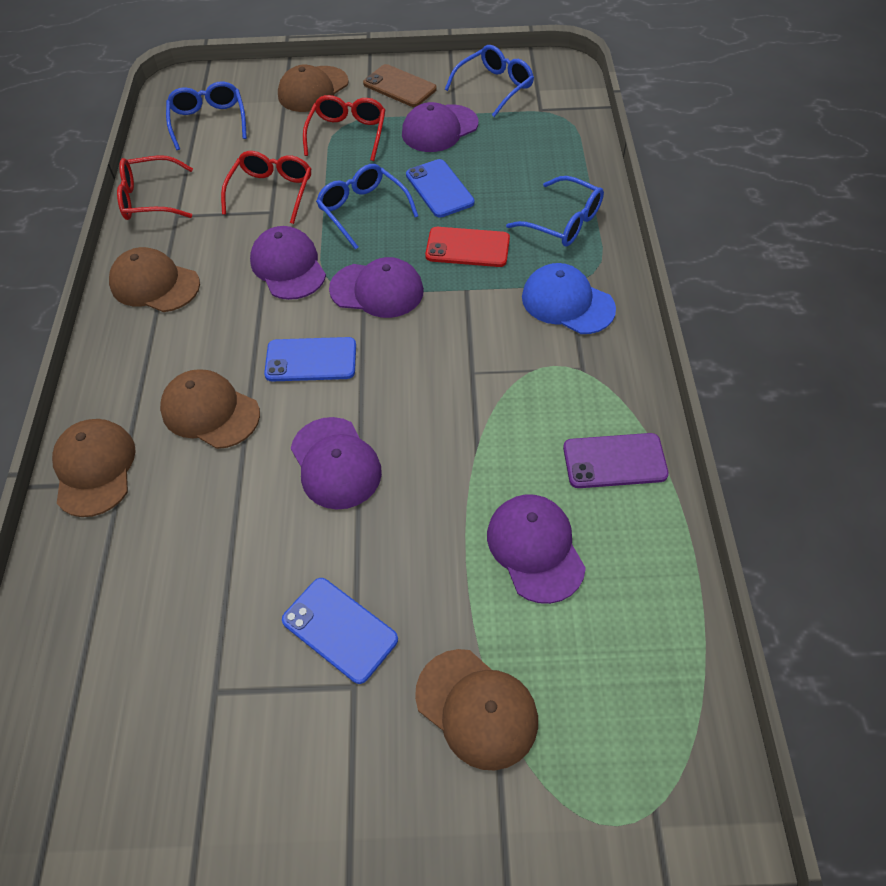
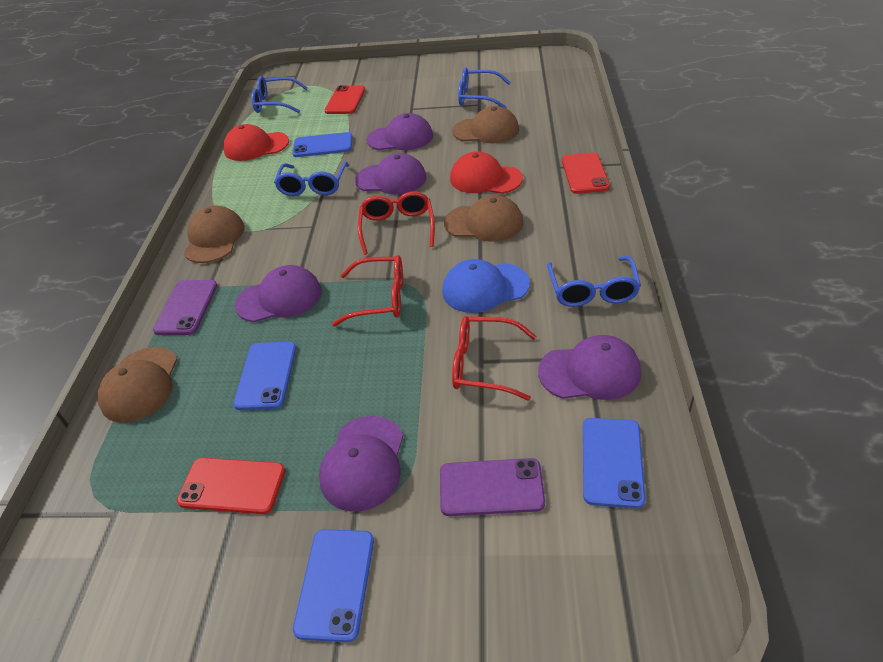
blue phone: [264,337,356,382] [282,578,398,684] [406,159,475,218] = 3 -> [233,342,296,410] [292,132,352,157] [293,529,374,642] [583,418,645,509] = 4
brown cap: [52,419,136,517] [109,247,200,312] [160,369,260,449] [278,65,349,112] [415,649,538,770] = 5 -> [98,347,177,423] [184,206,245,263] [444,195,523,242] [452,106,519,143] = 4
brown phone: [363,64,436,107] = 1 -> none = 0
purple phone: [563,433,669,488] = 1 -> [153,280,217,335] [440,458,545,516] = 2
red cap: none = 0 -> [223,124,289,161] [450,151,523,194] = 2
red phone: [425,227,510,267] = 1 -> [177,458,285,514] [325,85,365,114] [562,152,610,194] = 3

